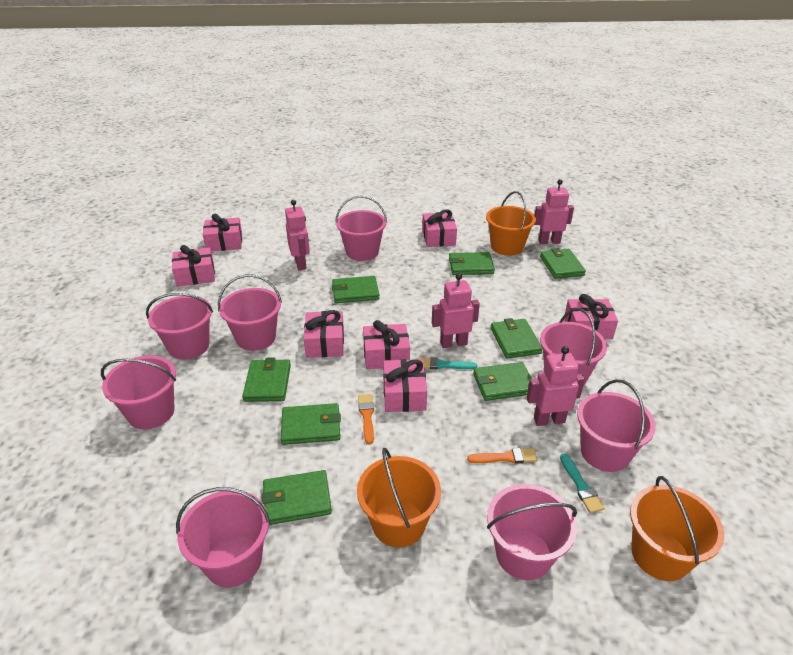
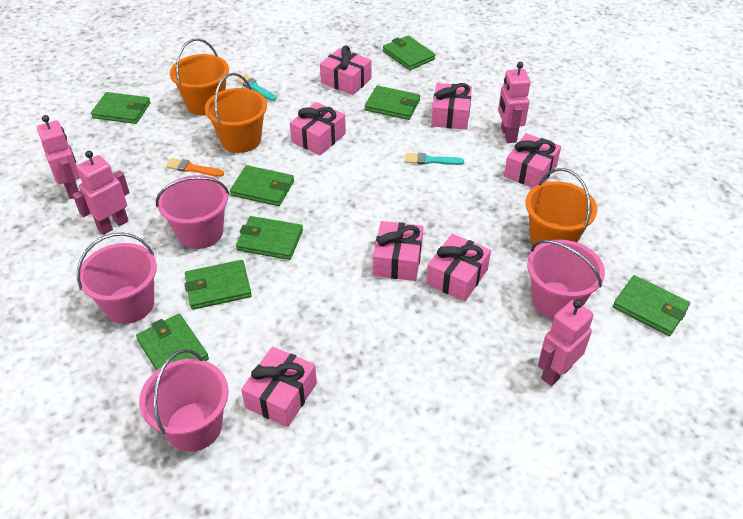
orange brush: [358,394,374,444] [467,448,538,464] = 2 -> [166,158,224,177] = 1
pink bucket: [101,355,176,429] [146,293,213,360] [176,487,271,587] [218,275,282,351] [335,196,387,261] [487,484,577,580] [540,308,607,386] [577,380,656,472] = 8 -> [77,233,157,324] [139,349,229,452] [156,175,229,249] [527,240,605,319] = 4

